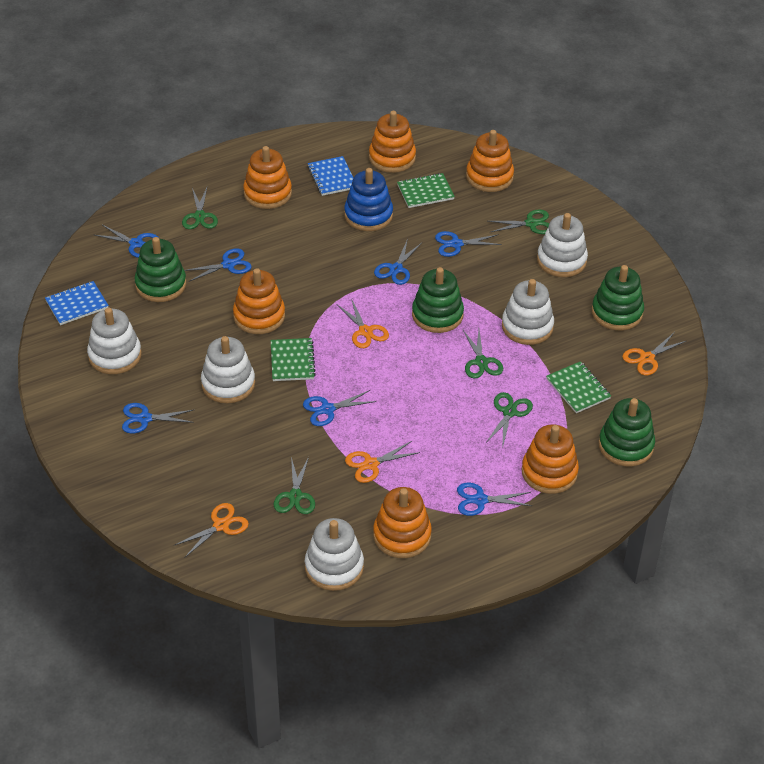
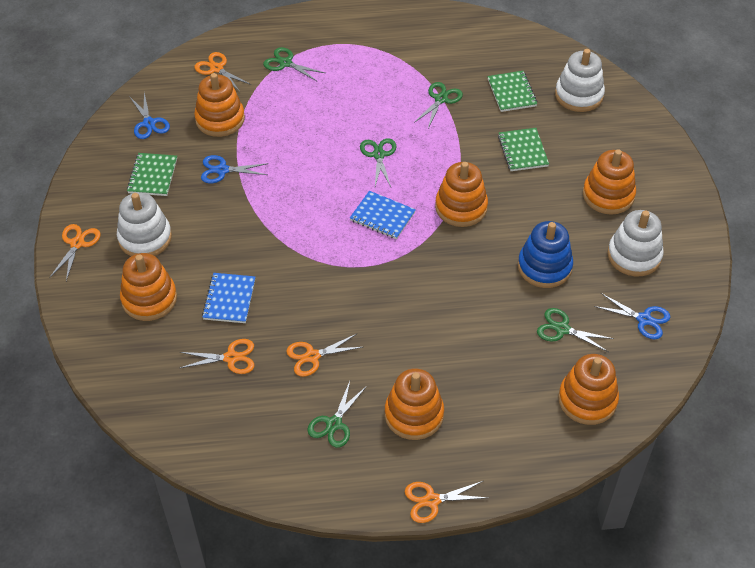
blue scissors: [95,225,159,258] [122,403,194,434] [184,248,252,282] [303,390,377,426] [374,239,422,285] [435,231,502,257] [457,483,532,516] = 7 -> [129,93,170,139] [201,155,269,183] [594,293,671,340] = 3
green stacking toy: [134,237,186,302] [412,267,464,333] [592,265,644,330] [599,398,655,466] = 4 -> none = 0
orange scissors: [173,503,249,558] [337,298,389,348] [345,441,420,483] [622,332,686,375] = 4 -> [49,224,101,281] [180,339,254,374] [194,52,251,92] [286,334,363,377] [405,481,488,523] = 5
white stacking toy: [87,308,142,374] [201,336,255,403] [305,518,364,591] [502,279,554,345] [537,213,588,277] = 5 -> [117,192,172,256] [555,49,605,112] [608,210,664,277] = 3

